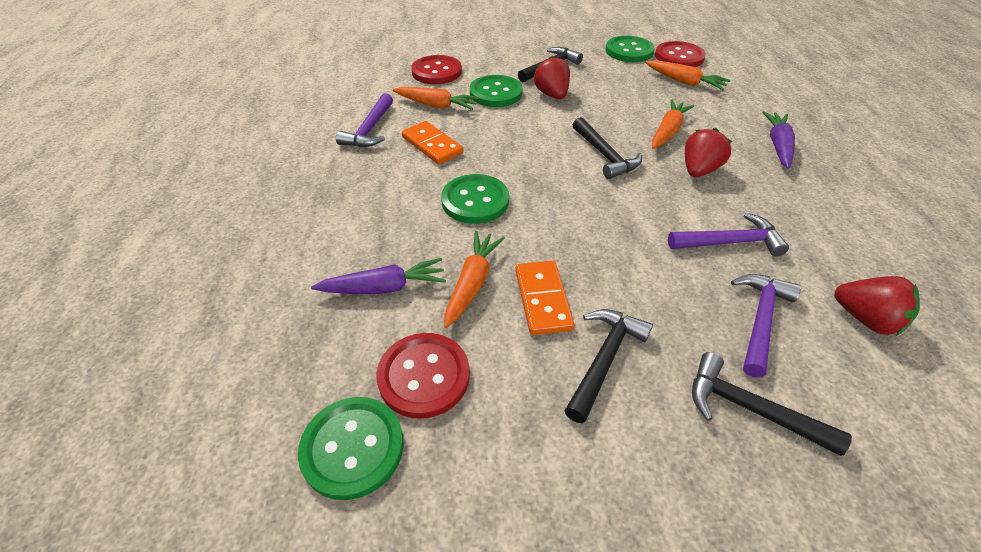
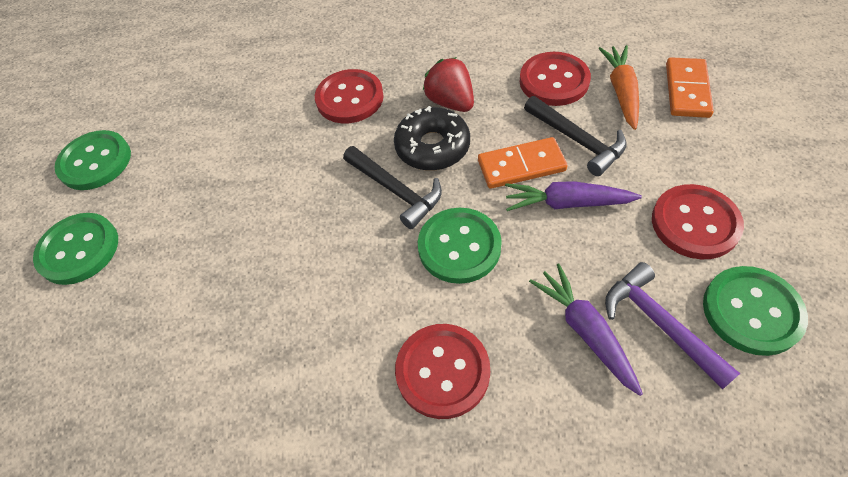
black donut: none = 0 -> [394,106,470,171] = 1
black hammer: [518,47,583,82] [565,309,653,423] [573,117,642,179] [692,352,852,456] = 4 -> [343,146,442,229] [524,96,627,176] = 2
orange carrot: [393,87,480,110] [444,231,505,328] [646,60,730,90] [652,100,694,149] = 4 -> [599,45,639,130] = 1
purple hammer: [336,93,393,147] [668,213,789,257] [731,274,801,378] = 3 -> [605,262,740,389] = 1
red button: [376,333,470,419] [411,55,462,84] [655,41,706,67] = 3 -> [315,69,384,123] [395,324,490,419] [519,52,591,106] [652,184,744,259] = 4
red strawberry: [534,56,570,99] [685,128,732,177] [834,276,920,336] = 3 -> [423,57,474,112] = 1

